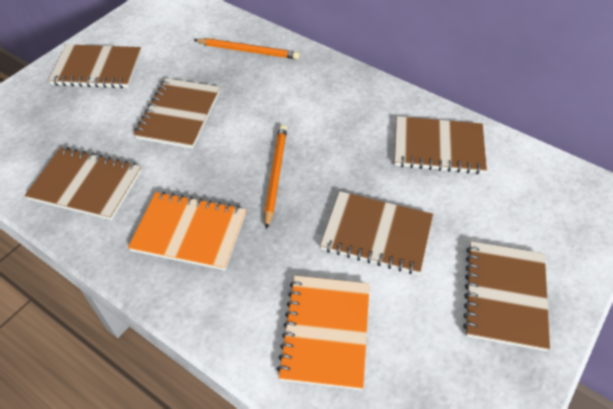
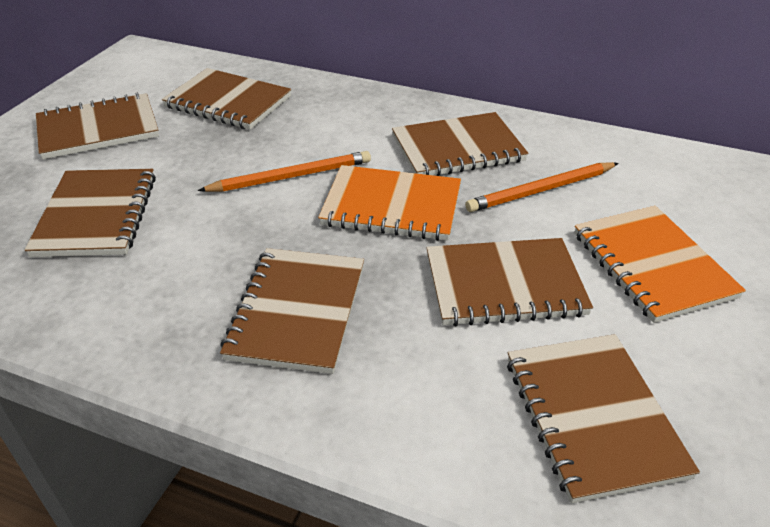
brown notebook: [25,147,142,220] [48,44,141,88] [133,78,220,149] [320,191,433,275] [395,116,487,174] [463,241,550,351] = 6 -> [25,169,156,257] [36,93,159,159] [162,68,291,130] [220,248,364,374] [392,112,528,176] [426,238,593,326] [507,334,700,503] = 7

